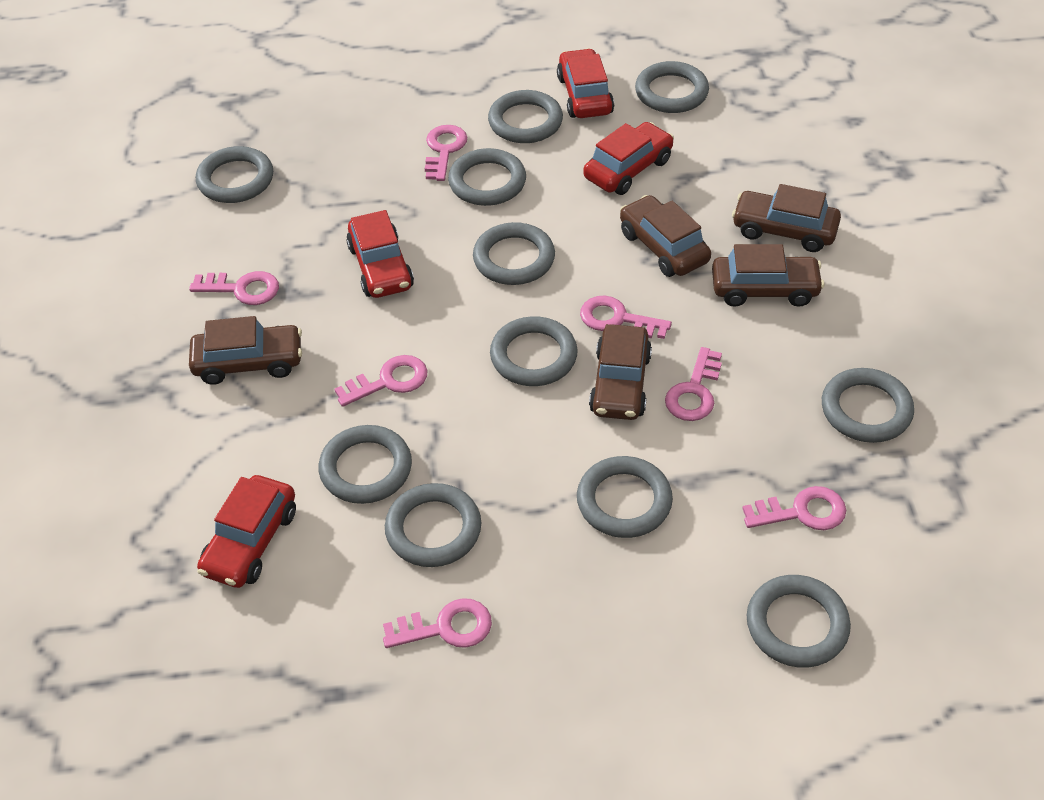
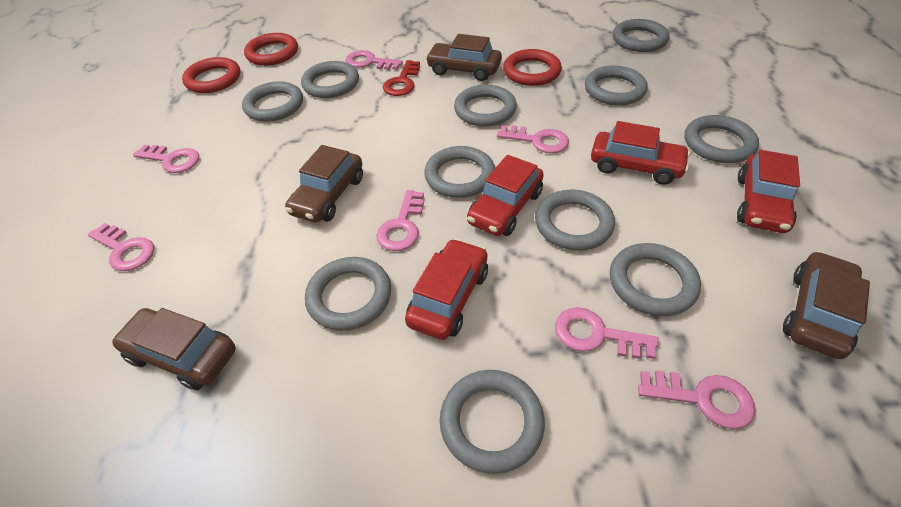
brown car: [189,316,302,385] [589,324,652,420] [620,195,711,277] [712,244,824,307] [732,184,841,252] = 5 -> [112,308,236,390] [285,145,363,223] [425,34,502,81] [783,251,870,359] = 4
red key: none = 0 -> [383,60,420,96] = 1
red ring: none = 0 -> [182,57,240,93] [244,33,298,66] [503,49,562,86] = 3

